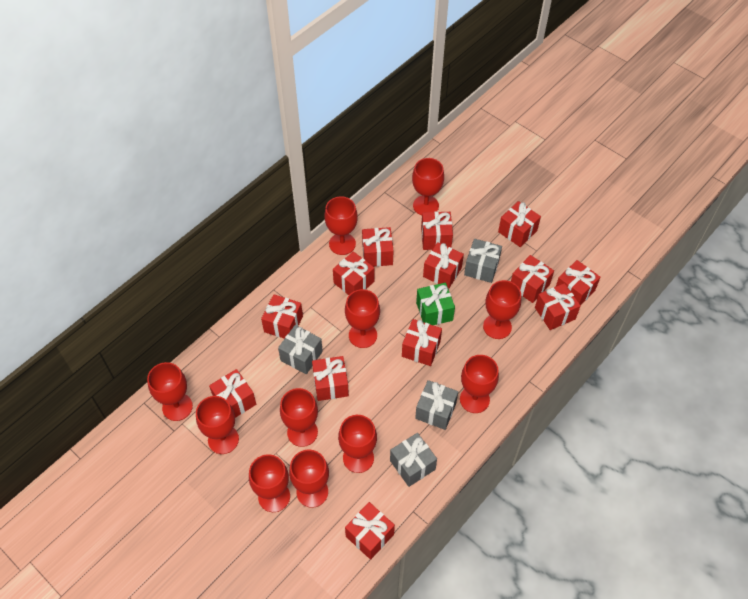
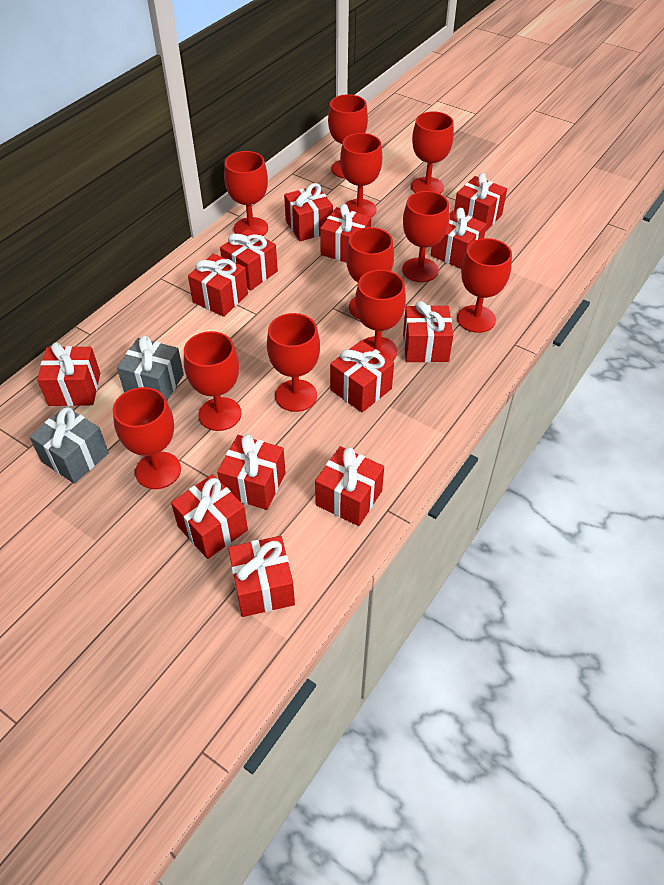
green gift: [416,283,455,325] = 1 -> none = 0
grey gift: [278,325,323,374] [390,433,437,487] [415,380,458,430] [464,239,502,283] = 4 -> [29,406,109,484] [117,335,184,401] = 2

